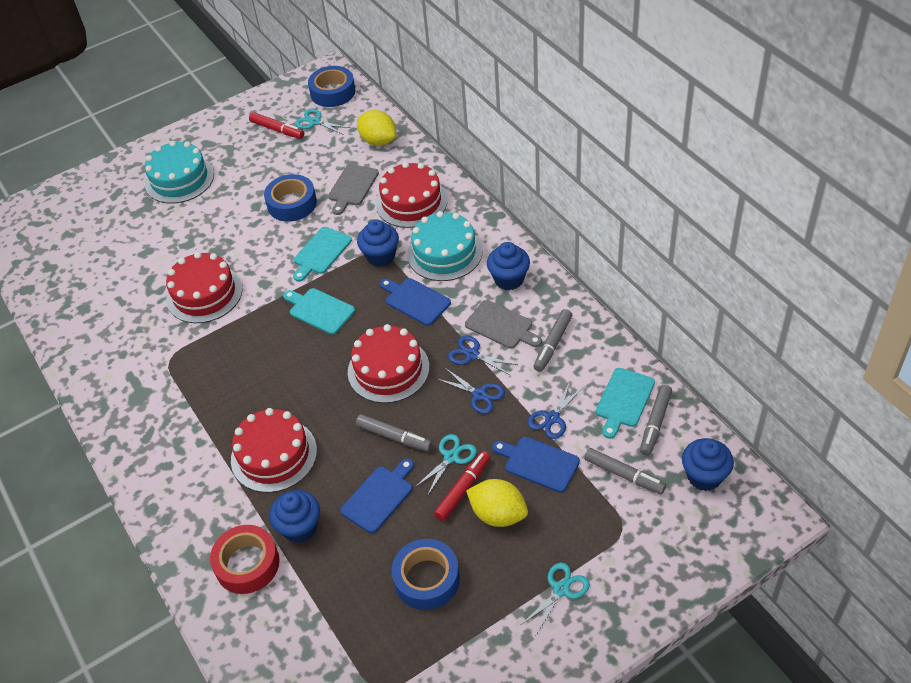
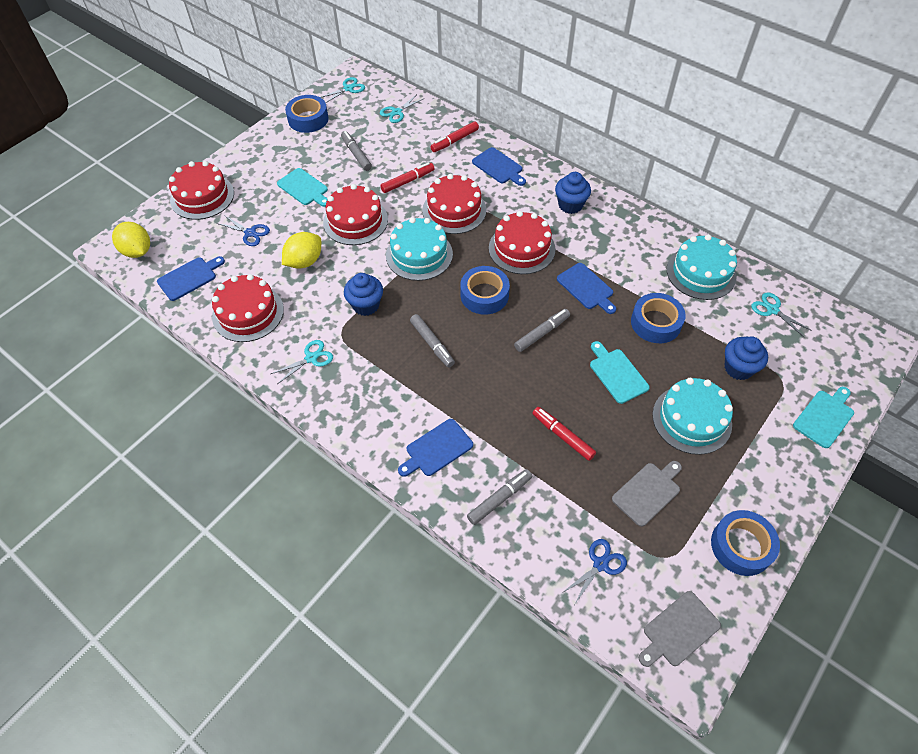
blue cupcake: [269,490,320,543] [357,219,399,267] [487,242,530,290] [682,438,734,491] = 4 -> [344,273,383,316] [555,172,591,214] [725,336,768,380] = 3
blue cutting board: [340,459,414,533] [380,278,451,326] [492,437,580,493] = 3 -> [157,256,225,301] [398,419,473,477] [472,147,526,186] [557,263,616,314] = 4
blue scissors: [437,368,505,414] [448,336,517,376] [528,380,584,439] = 3 -> [217,215,270,246] [562,539,627,604] = 2
blue tape: [264,174,317,222] [308,66,355,107] [392,539,460,610] = 3 -> [285,95,329,133] [460,266,510,314] [631,293,686,343] [711,510,780,576] = 4
red cake: [166,252,243,323] [231,408,317,493] [348,324,429,403] [376,162,448,228] = 4 -> [169,161,234,220] [212,274,284,342] [323,184,388,245] [422,174,486,234] [489,211,555,274] = 5
red marker: [249,112,304,139] [434,451,490,521] = 2 -> [380,162,435,193] [430,121,479,152] [533,407,596,461] = 3
red tape: [210,525,280,594] = 1 -> none = 0
turquoise cake: [144,141,214,204] [407,211,482,281] = 2 -> [386,217,453,281] [652,378,733,455] [667,235,737,300] = 3
turquoise scissors: [295,109,351,135] [414,434,477,496] [521,563,590,635] = 3 -> [271,340,333,383] [320,77,365,103] [380,95,424,123] [751,292,812,337] = 4

